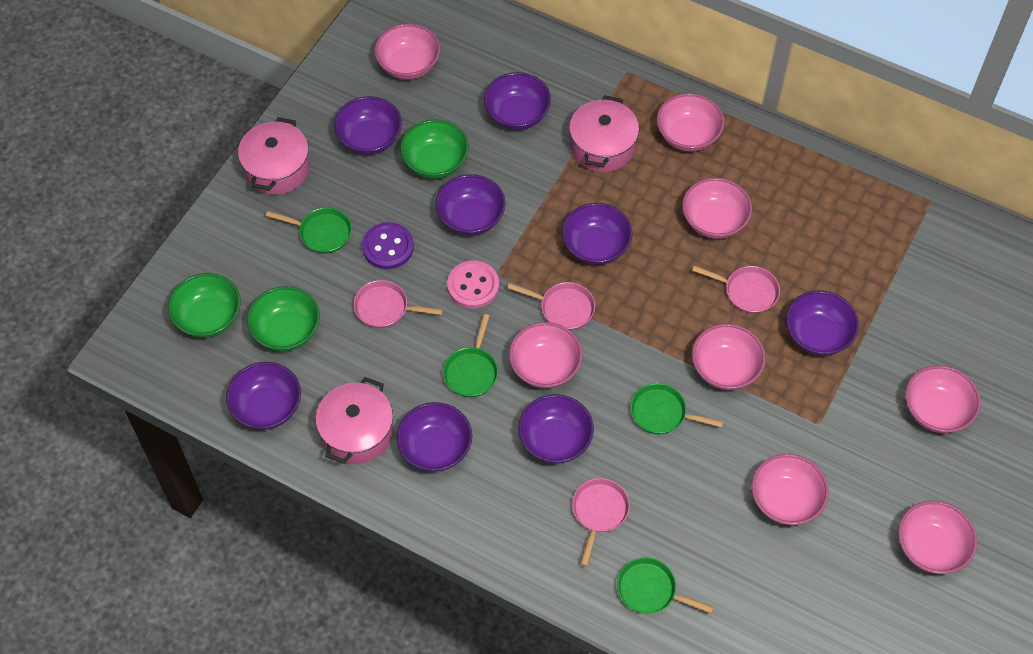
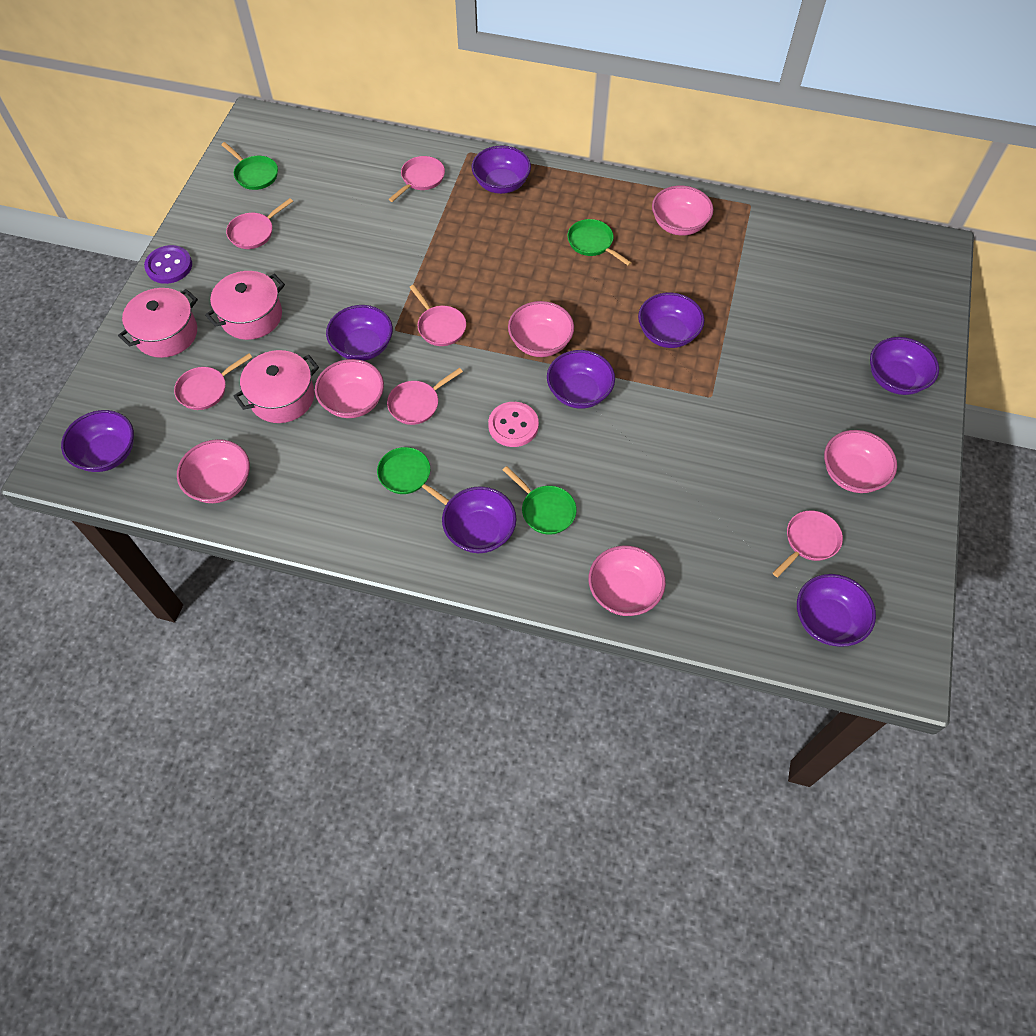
green bowl: [168,273,241,338] [247,286,320,351] [400,119,469,179] = 3 -> none = 0
pink bowl: [374,23,440,80] [509,322,583,388] [657,93,724,152] [682,178,752,239] [692,324,766,390] [751,454,829,525] [898,501,977,574] [905,365,981,433] = 8 -> [177,439,250,503] [315,359,384,418] [508,301,574,357] [589,545,666,616] [652,186,713,236] [824,430,897,493] = 6
pink pan: [353,280,443,328] [507,282,595,330] [572,478,630,566] [692,266,780,314] = 4 -> [174,354,252,410] [226,198,293,249] [387,368,463,425] [389,156,445,202] [409,285,466,346] [773,511,843,577] = 6

